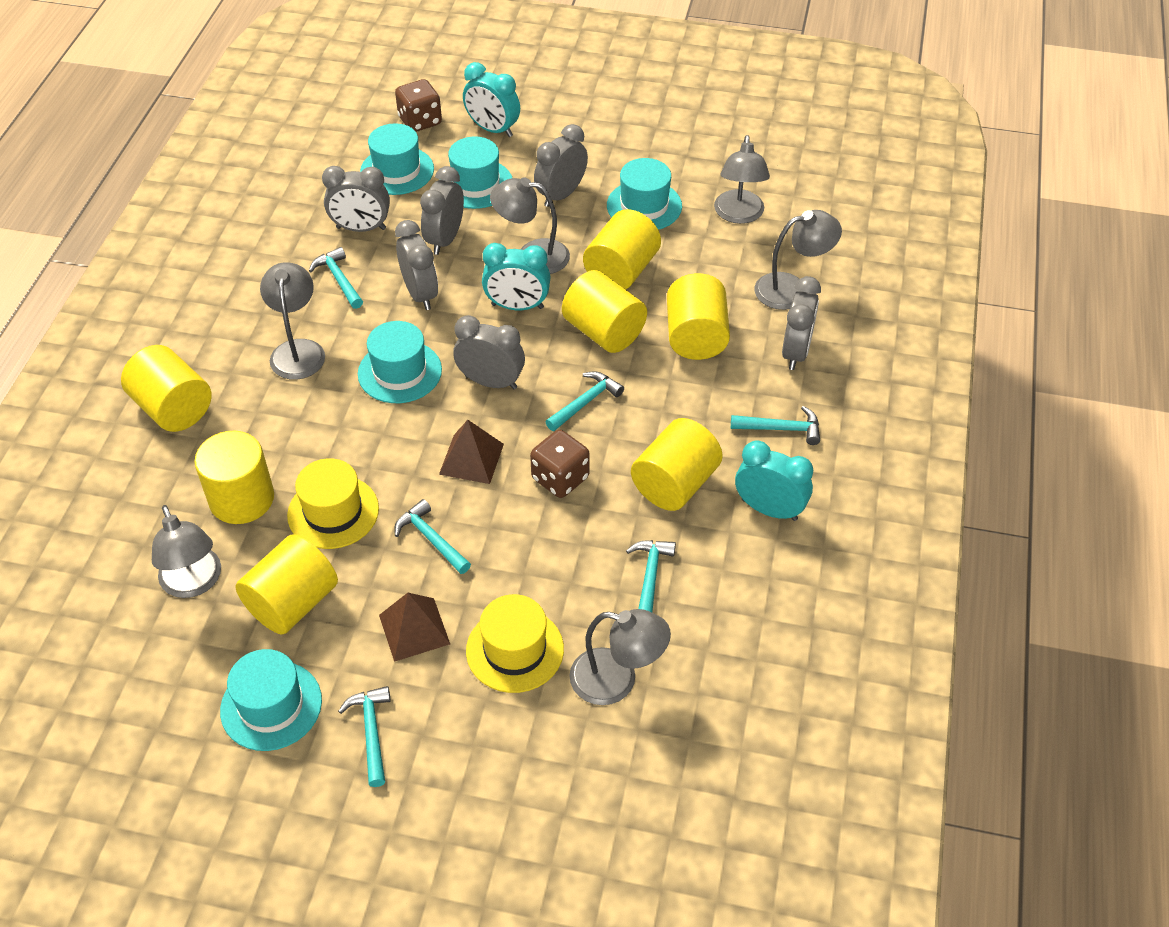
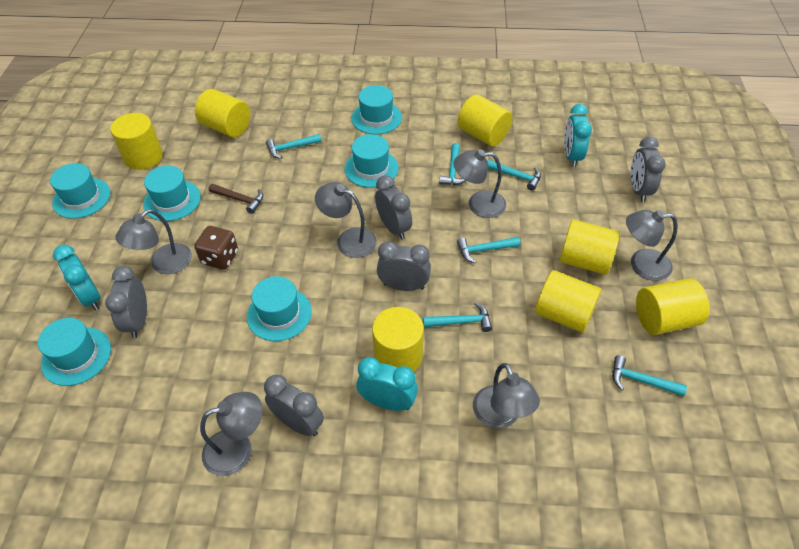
brown dice: [395,79,442,132] [530,430,590,498] = 2 -> [194,226,238,270] = 1
brown hammer: none = 0 -> [209,184,263,214] = 1
brown pyramid: [379,593,450,662] [439,420,504,484] = 2 -> none = 0
grey clock: [322,166,390,232] [395,220,438,310] [420,166,464,255] [453,315,525,390] [534,124,588,207] [782,276,821,370] = 6 -> [105,266,147,338] [264,374,324,436] [375,175,412,240] [377,241,431,291] [631,137,666,202] = 5
turquoise hat: [220,649,322,751] [358,321,442,403] [360,123,434,195] [448,137,512,209] [607,158,682,230] = 5 -> [38,318,111,386] [50,163,110,219] [143,166,201,221] [247,276,312,341] [344,134,399,188] [351,85,402,135] = 6
yellow hat: [287,458,379,549] [466,594,564,693] = 2 -> none = 0

